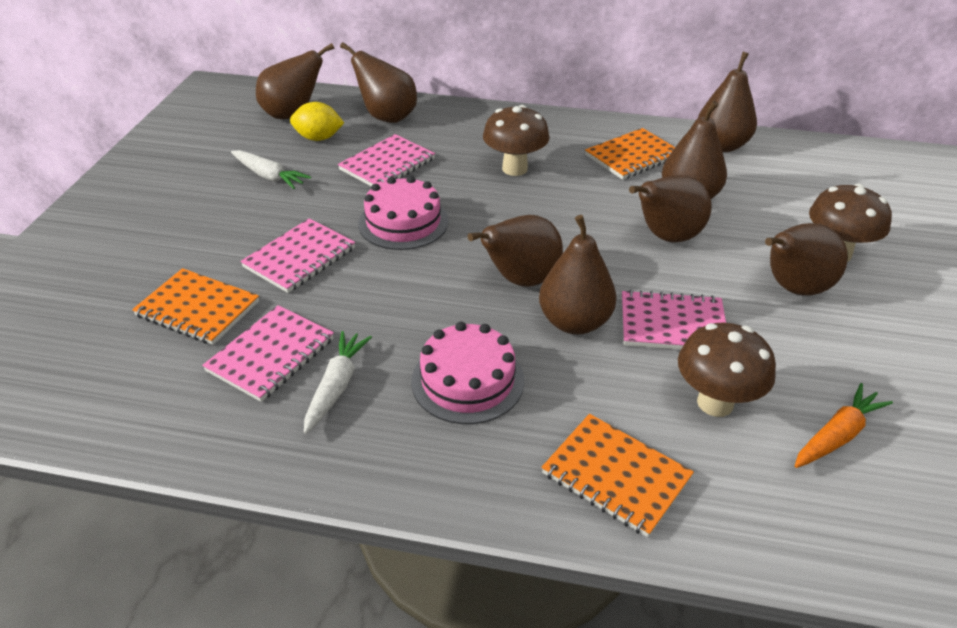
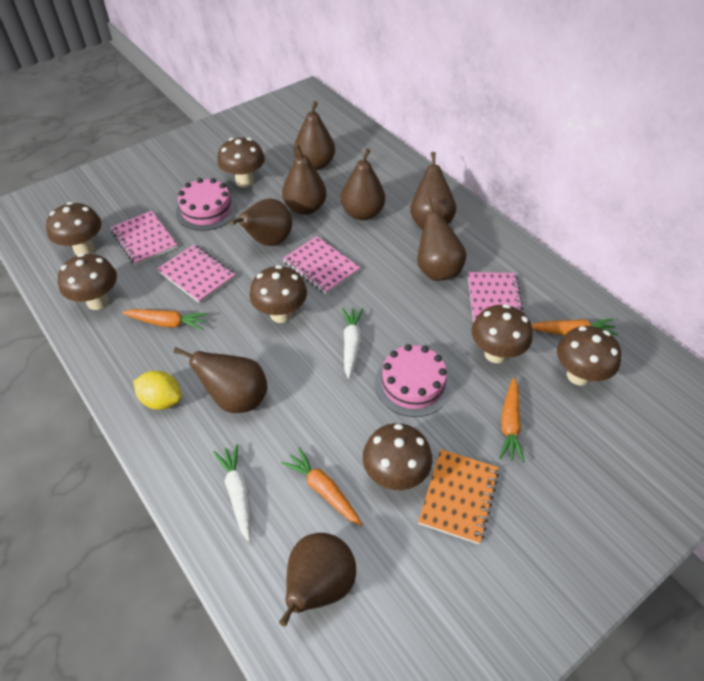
brown mushroom: [483,105,550,176] [678,323,776,417] [809,184,892,262] = 3 -> [46,202,102,256] [58,253,117,310] [217,138,265,187] [250,265,307,323] [363,423,432,490] [472,304,533,363] [557,326,622,386] = 7
orange carrot: [795,383,893,468] = 1 -> [122,309,208,330] [281,447,362,526] [499,378,525,462] [531,319,618,336] = 4
orange notebook: [132,268,259,345] [541,414,694,537] [585,128,675,180] = 3 -> [418,449,499,544] = 1

